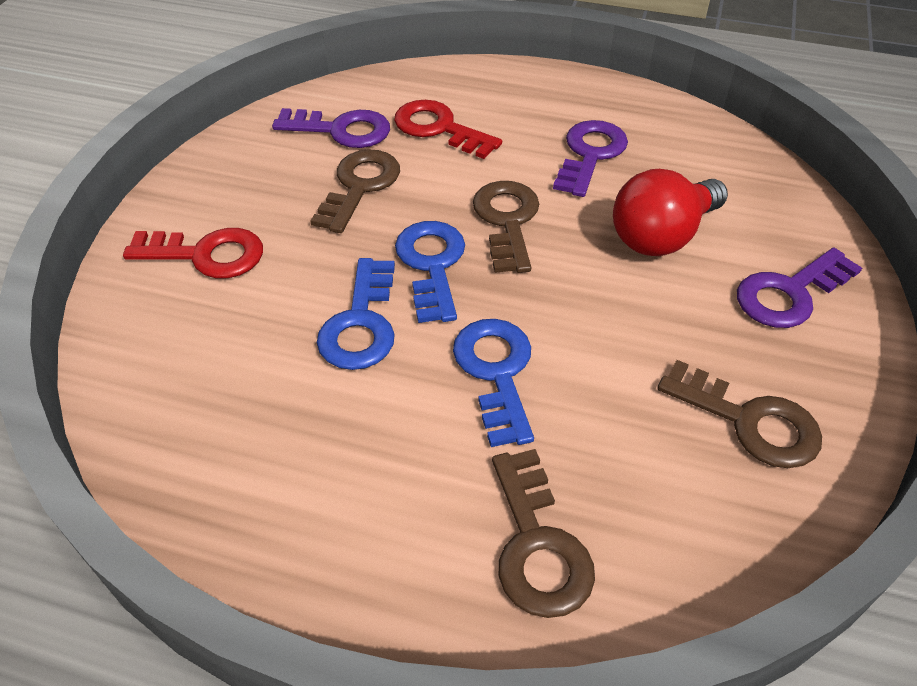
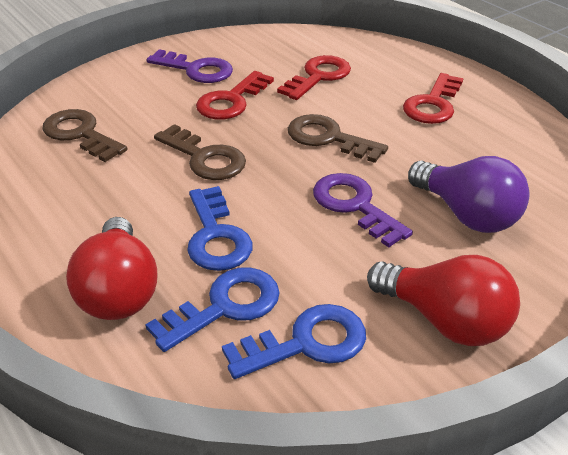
brown key: [310,150,400,233] [473,181,539,273] [492,449,595,618] [658,360,822,468] = 4 -> [43,109,128,162] [154,124,246,180] [288,114,388,163] = 3
purple key: [272,108,390,148] [553,120,628,197] [737,247,862,328] = 3 -> [146,49,233,83] [313,173,413,248] = 2
purple light bulb: none = 0 -> [408,156,530,233] = 1
red key: [123,228,263,278] [394,100,502,159] = 2 -> [196,71,274,119] [277,55,351,100] [403,73,464,124] = 3
red light bulb: [613,169,728,256] = 1 -> [66,217,157,320] [367,255,520,346] = 2

